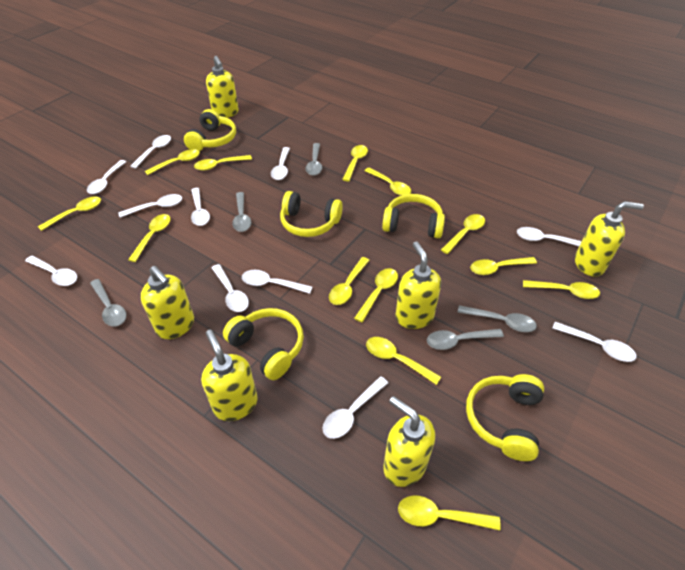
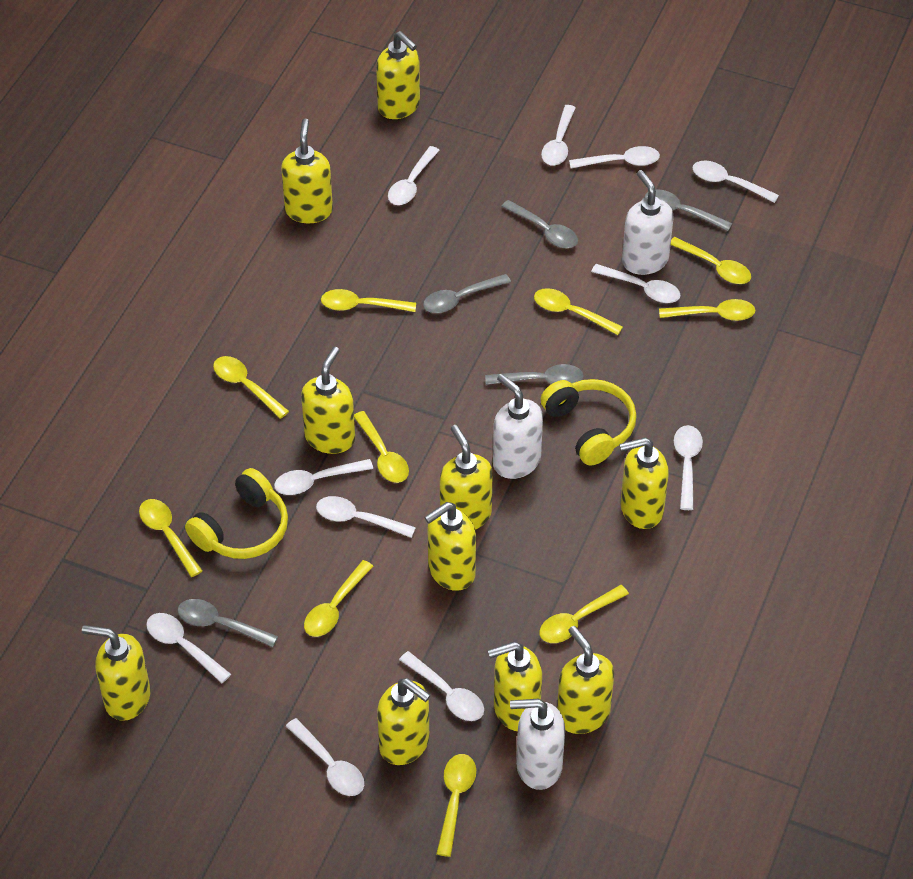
white soap dispenser: none = 0 -> [493,374,543,479] [510,699,565,790] [622,170,674,275] = 3
yellow headphones: [184,109,236,151] [223,308,304,380] [280,191,343,237] [382,194,445,238] [466,374,544,461] = 5 -> [185,468,288,559] [540,379,637,465] = 2
yellow soap dispenser: [140,266,194,339] [201,330,257,421] [206,56,239,118] [383,396,435,487] [395,241,441,329] [575,201,644,277] = 6 -> [82,625,151,721] [281,118,333,223] [301,347,355,454] [376,31,420,119] [377,678,431,765] [424,502,476,591] [440,425,493,530] [488,641,542,731] [557,626,614,734] [619,437,669,529] = 10
yellow spoon: [38,196,101,231] [128,214,171,262] [145,149,200,175] [194,155,252,170] [329,257,370,305] [342,145,368,181] [354,268,398,322] [364,168,411,196] [366,337,441,385] [398,496,501,530] [441,214,485,254] [470,257,537,275] [523,280,600,299] = 13 -> [139,499,203,577] [213,356,289,419] [304,560,373,637] [321,289,416,312] [354,411,409,483] [436,754,476,857] [534,288,623,335] [539,585,629,643] [659,299,755,321] [671,237,751,284] = 10

